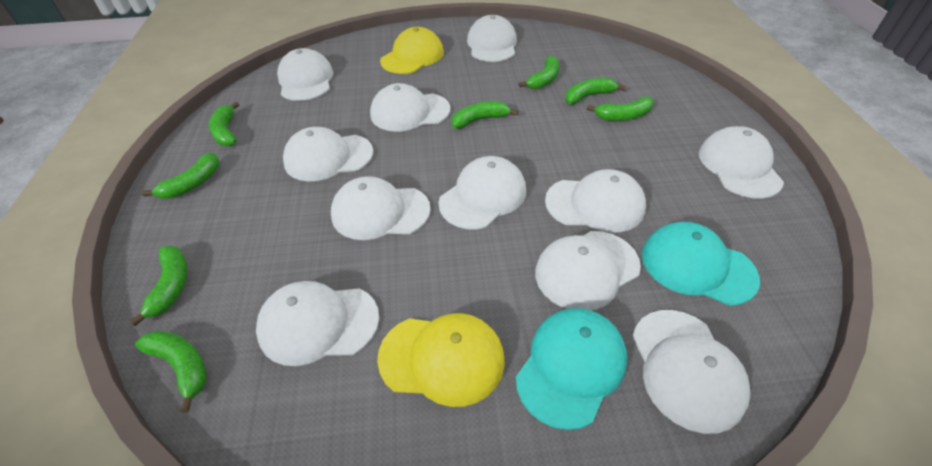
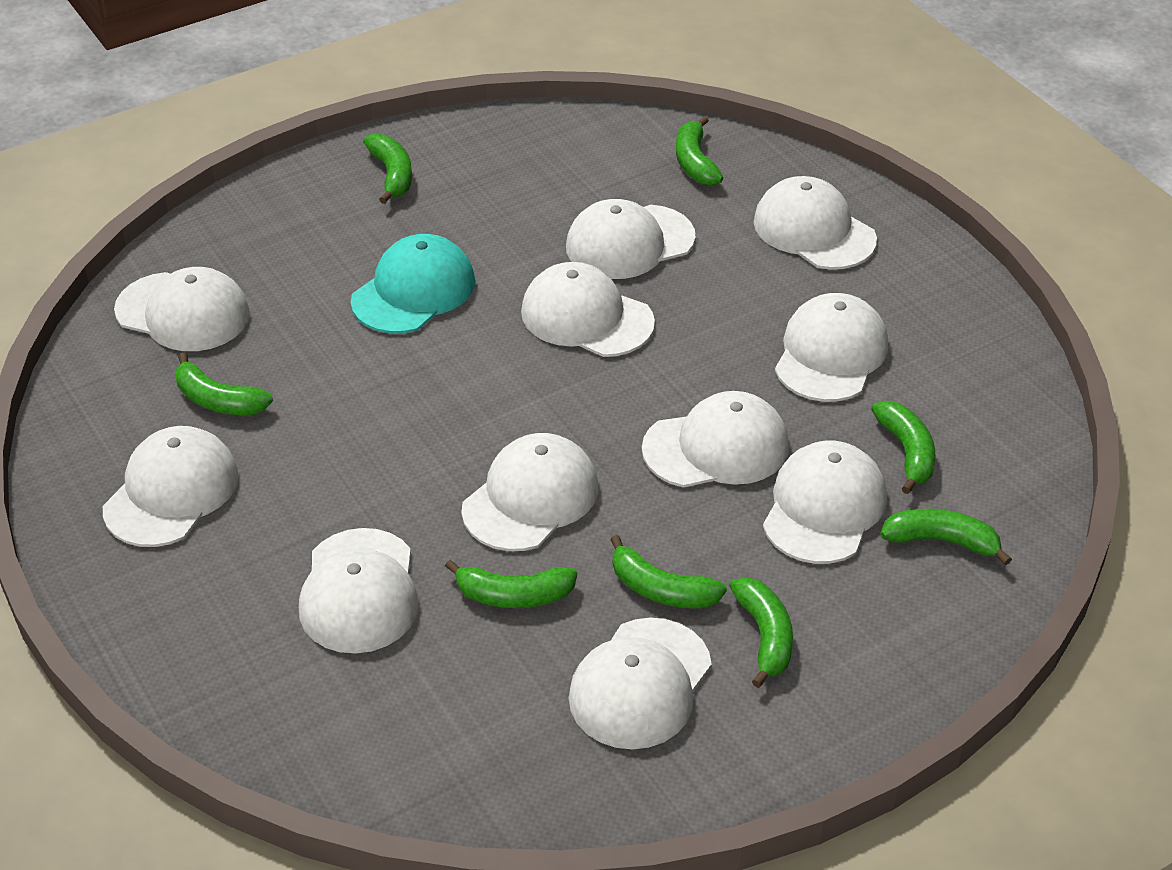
turquoise cap: [516,308,627,430] [642,222,760,306] = 2 -> [351,234,475,334] = 1
yellow cap: [377,313,505,407] [380,27,444,74] = 2 -> none = 0

